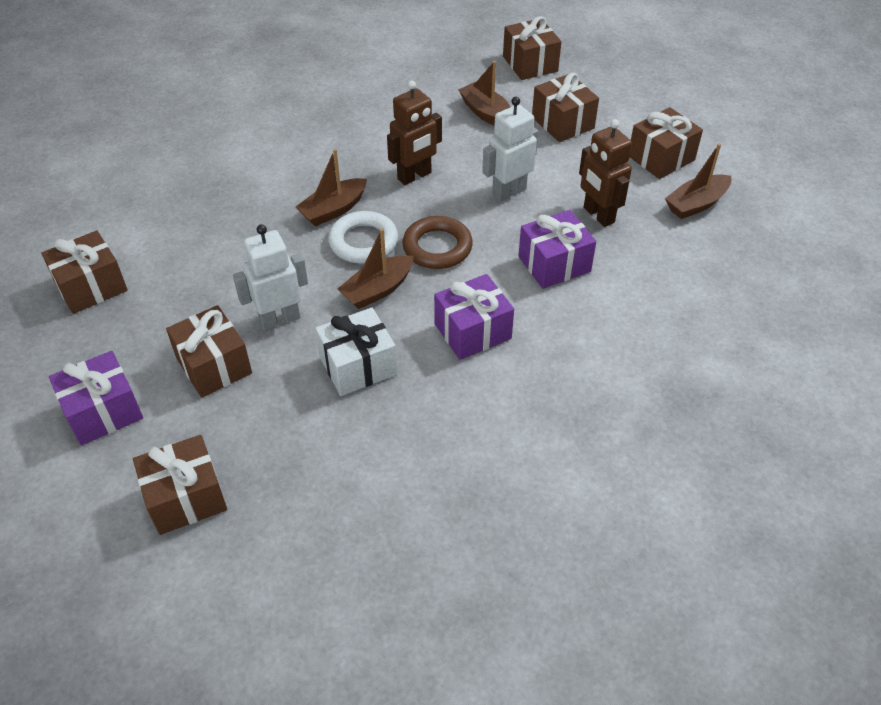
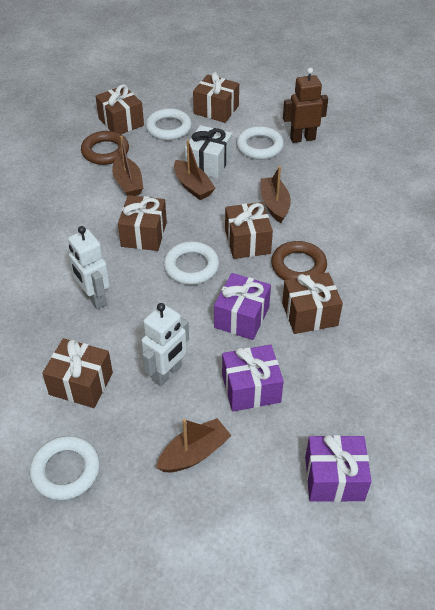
brown ring: [402,216,473,269] = 1 -> [81,131,129,165] [271,241,327,280] = 2
brown robot: [387,80,442,185] [579,119,632,227] = 2 -> [283,68,328,143] = 1
white ring: [328,211,398,264] = 1 -> [30,436,100,501] [145,108,192,140] [163,241,219,285] [236,126,284,160] = 4

